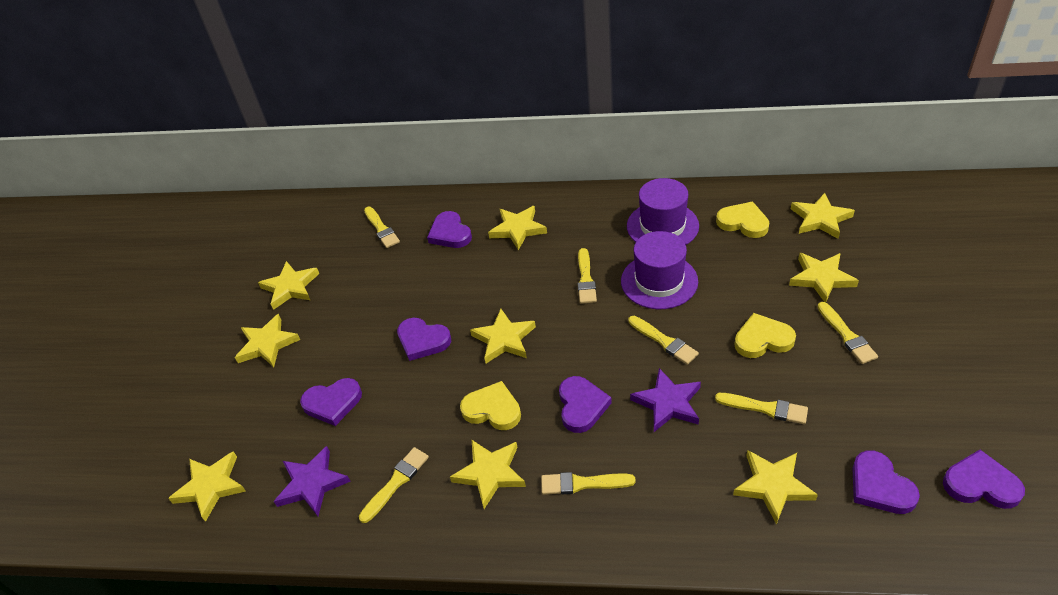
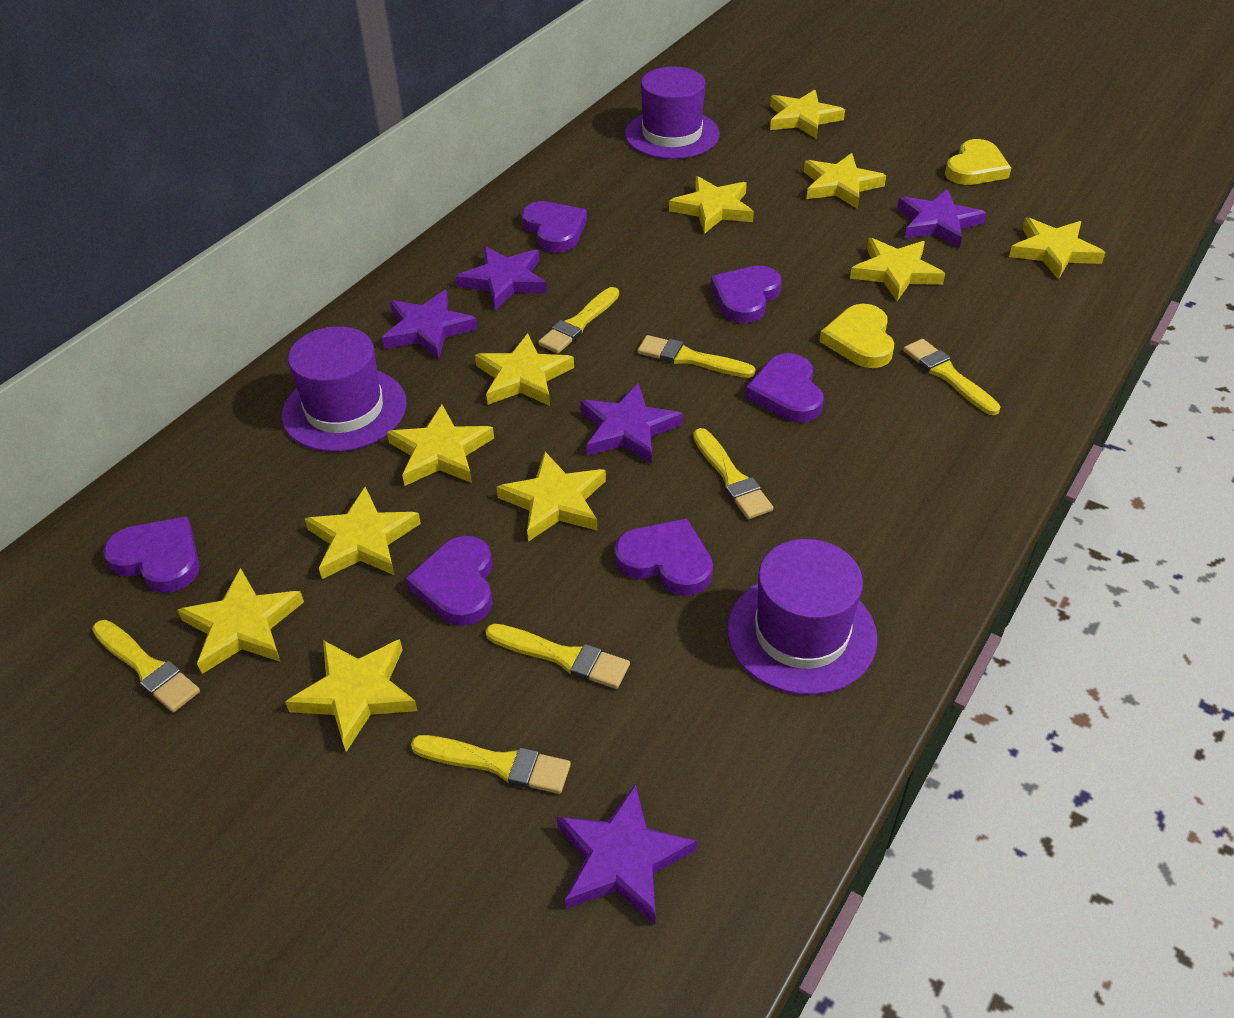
purple hat: [621,231,698,309] [627,178,699,245] = 2 -> [282,326,407,452] [625,67,720,159] [727,539,878,695] = 3
purple star: [274,446,351,516] [630,368,701,432] = 2 -> [382,290,478,360] [456,246,547,310] [557,784,697,925] [581,383,683,464] [897,189,986,248] = 5
yellow heart: [460,381,521,430] [716,201,769,238] [735,313,796,358] = 3 -> [819,304,894,368] [945,139,1011,185] = 2
yellow star: [168,451,246,522] [235,314,300,367] [258,261,319,310] [450,440,526,509] [470,309,536,363] [488,206,547,250] [733,450,818,524] [789,253,859,302] [791,193,855,239] = 9 -> [177,568,304,674] [285,639,418,752] [305,487,421,579] [387,405,494,486] [475,334,574,406] [497,452,606,542] [669,176,754,234] [770,90,845,139] [804,153,886,209] [850,238,945,301] [1009,217,1105,280] = 11

